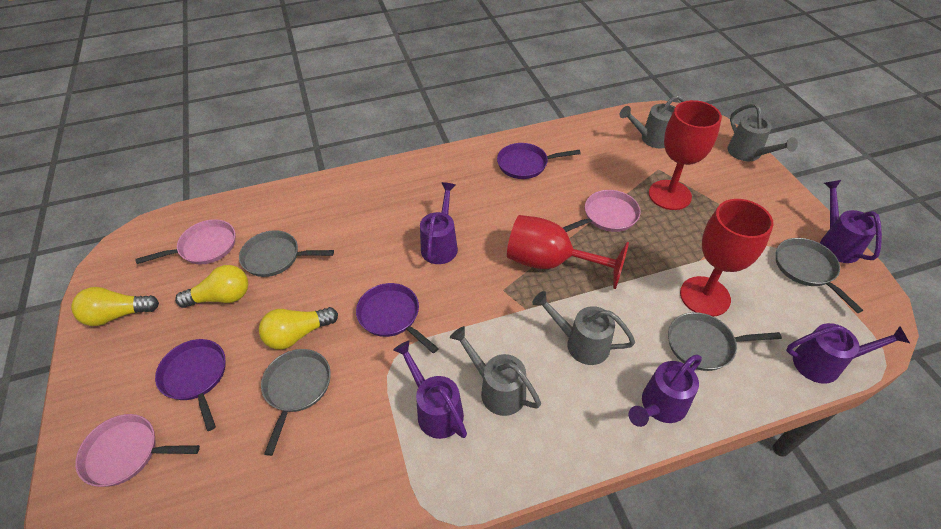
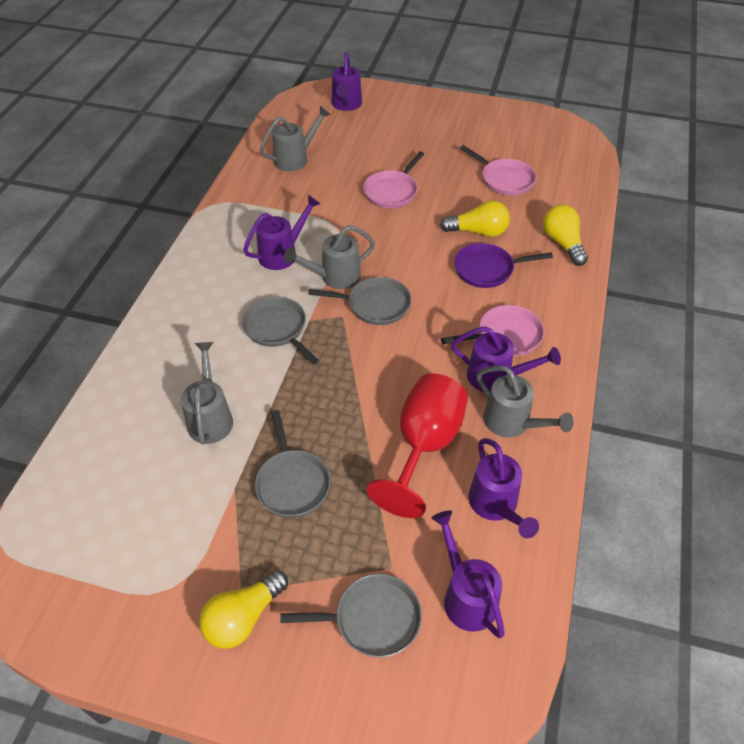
purple pan: [155,339,225,431] [356,283,439,353] [497,143,581,179] = 3 -> [454,243,553,288] = 1
red goblet: [507,215,629,289] [649,100,722,210] [680,199,774,317] = 3 -> [367,374,468,518] = 1

